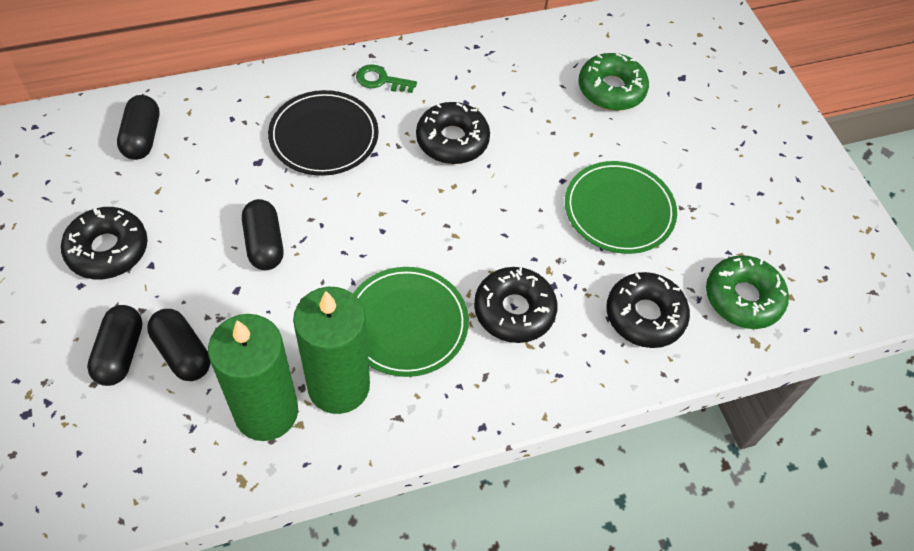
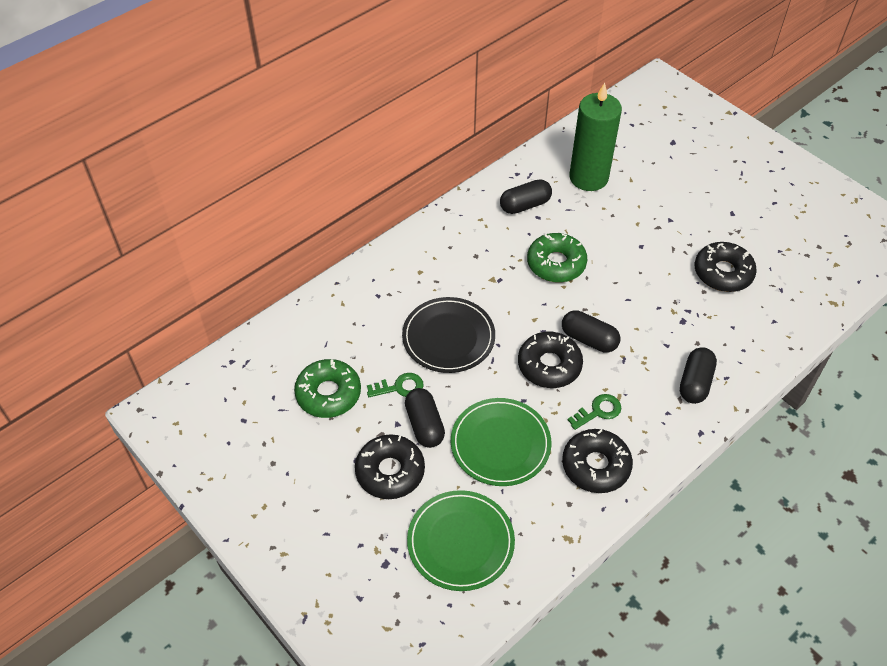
green candle: [208,314,298,441] [293,287,370,414] = 2 -> [569,83,622,191] = 1
green key: [356,64,417,93] = 1 -> [367,373,424,397] [568,394,621,430] = 2

